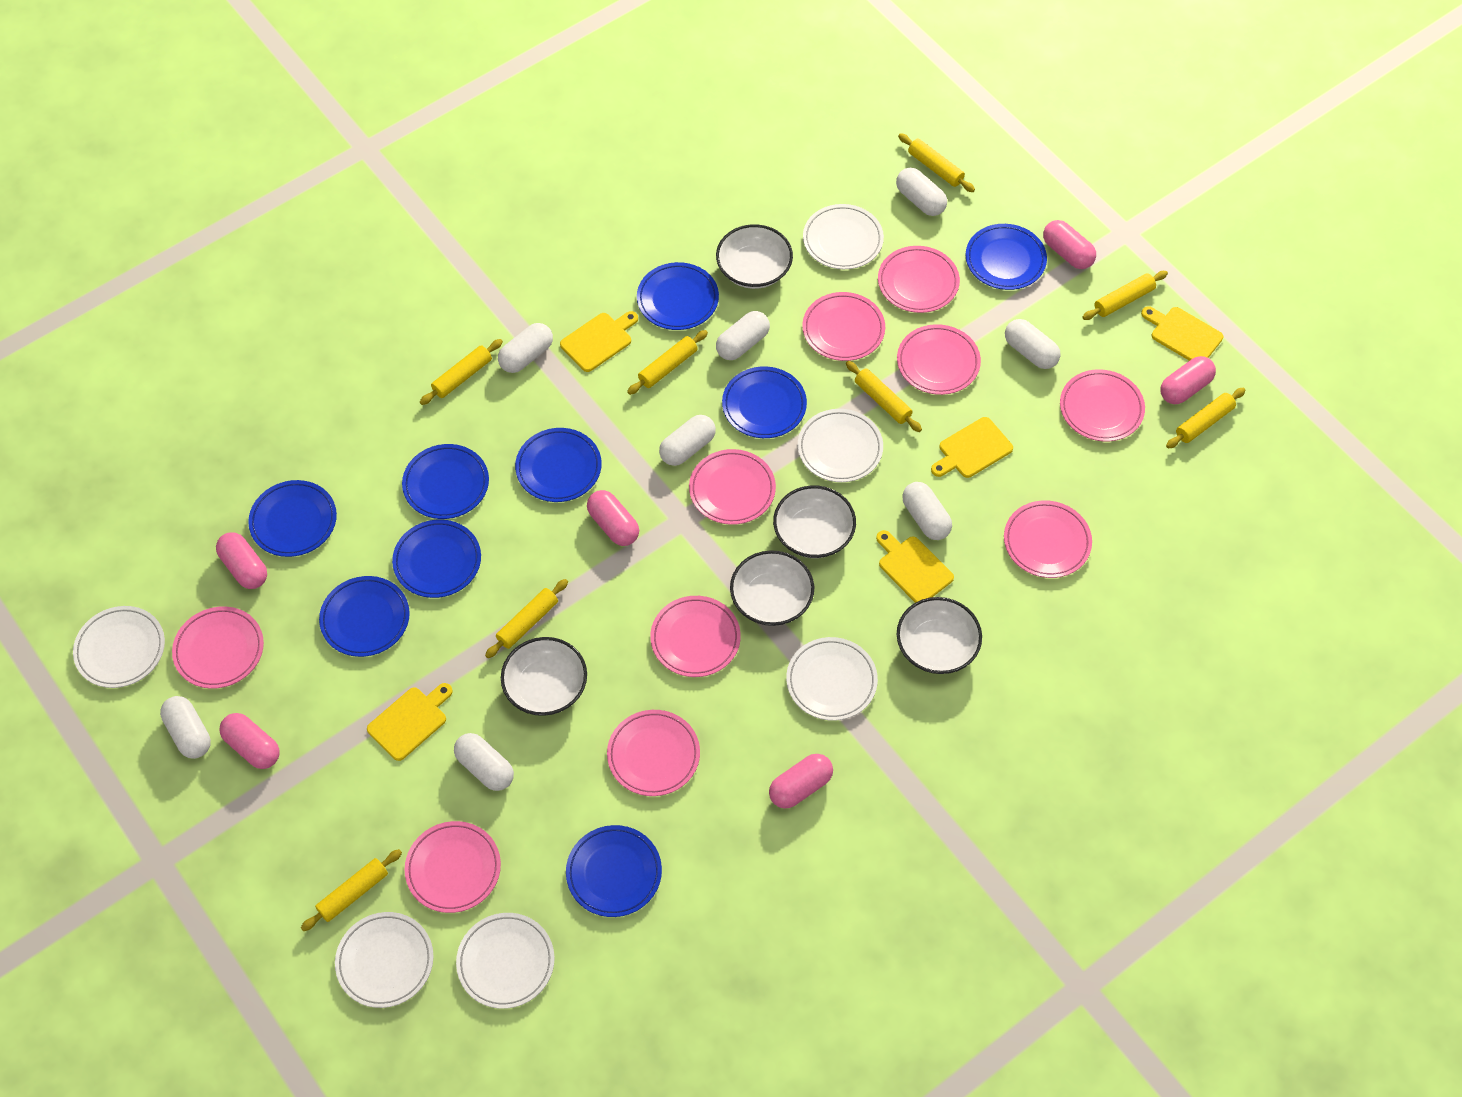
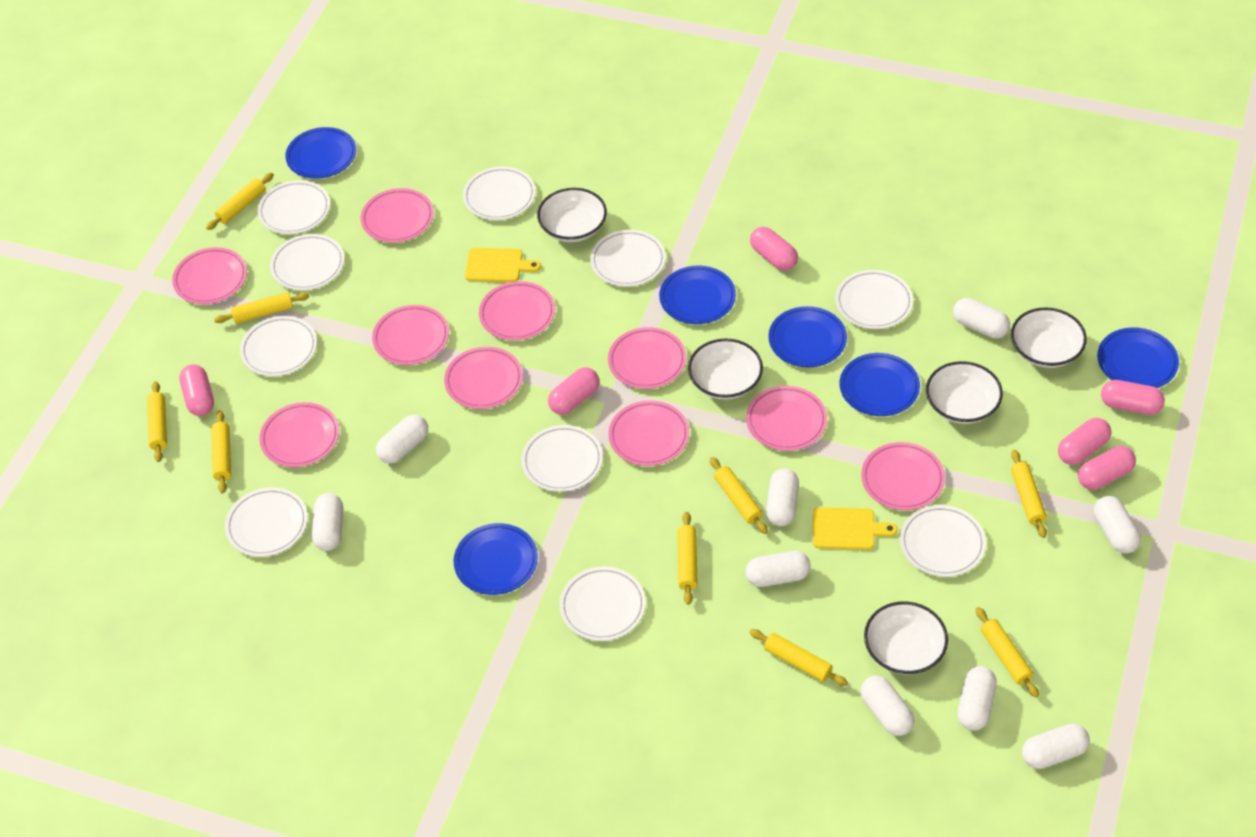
blue plate: [248,480,337,557] [319,576,410,657] [392,520,481,598] [402,444,489,519] [515,428,602,502] [566,825,662,917] [637,262,719,330] [722,366,807,438] [966,224,1047,290] = 9 -> [285,127,356,178] [453,523,538,595] [659,266,736,324] [768,306,847,367] [840,353,920,416] [1097,327,1179,388] = 6
white capsule: [160,696,211,759] [454,733,514,791] [498,323,553,373] [659,415,716,466] [716,311,770,360] [896,168,947,216] [902,482,952,540] [1005,319,1060,369] = 8 -> [312,493,343,551] [376,414,428,464] [745,551,811,587] [766,468,799,526] [860,676,915,736] [953,298,1010,338] [957,666,997,730] [1022,724,1090,769] [1094,496,1141,554] = 9
white plate: [73,606,165,688] [335,912,433,1008] [456,913,555,1009] [786,637,878,721] [798,409,883,482] [803,204,884,269] = 6 -> [225,487,308,557] [240,316,317,376] [257,180,330,234] [270,234,344,290] [463,167,535,220] [521,425,603,492] [560,567,646,641] [590,230,666,287] [835,270,913,329] [900,505,986,577] = 10
yellow cutting board: [367,683,453,761] [560,311,638,372] [876,530,954,603] [931,417,1013,478] [1141,306,1223,361] = 5 -> [465,248,541,282] [813,507,898,550] = 2
yellow rolling pin: [301,849,402,931] [420,339,503,405] [485,579,568,658] [627,330,708,395] [846,361,922,432] [898,133,975,192] [1082,271,1168,320] [1166,388,1246,448] = 8 -> [147,381,167,462] [206,173,274,230] [211,410,231,493] [214,292,309,324] [678,512,698,605] [710,457,768,534] [750,629,848,686] [975,607,1039,698] [1011,450,1047,538] = 9

